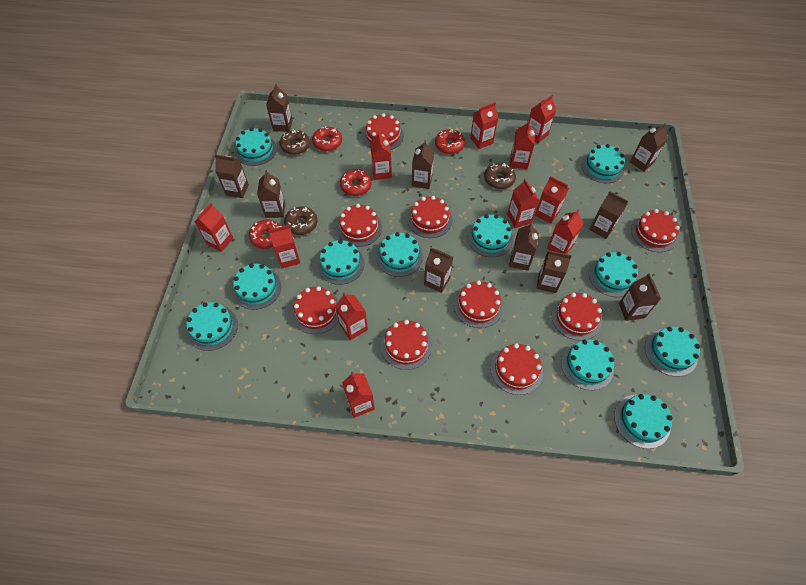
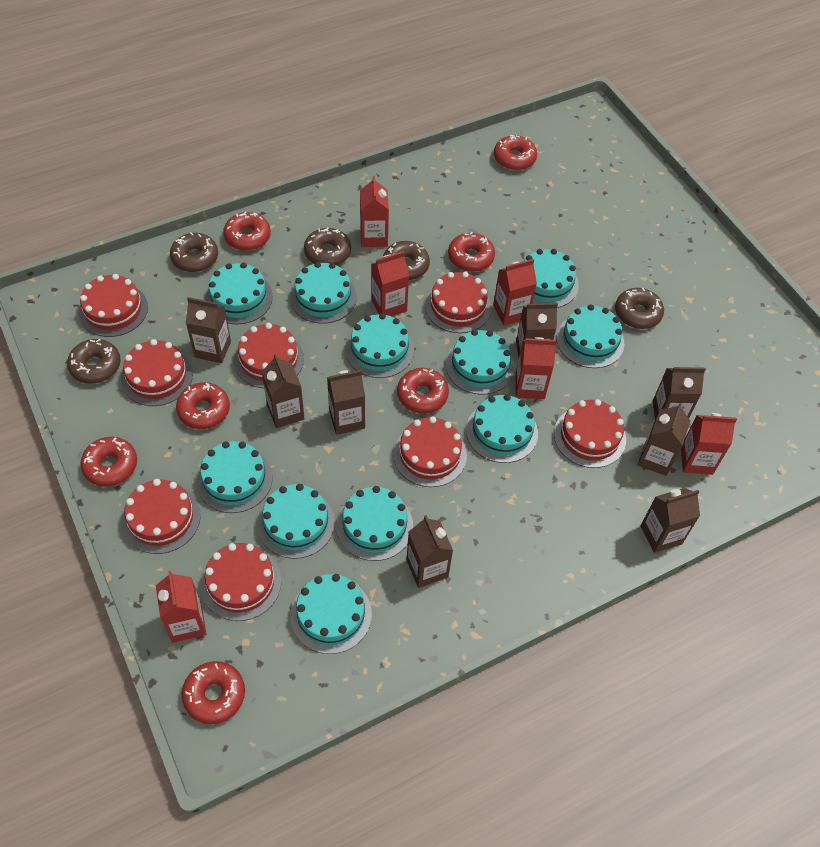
brown carton: [215,155,249,198] [257,170,285,218] [266,84,293,132] [412,140,434,189] [424,248,453,293] [509,222,539,271] [537,251,572,293] [589,191,628,239] [619,273,661,321] [630,123,668,171] = 10 -> [186,297,231,363] [262,354,304,428] [327,370,365,435] [406,515,453,588] [516,303,558,358] [638,403,690,476] [641,488,700,553] [652,367,706,419] = 8
brown donut: [280,130,310,155] [284,206,317,235] [484,163,516,189] = 3 -> [67,339,121,384] [170,232,218,272] [304,227,351,266] [383,241,430,280] [615,288,664,329] = 5
red cake: [292,286,339,334] [337,204,382,247] [363,113,404,150] [381,320,432,370] [408,196,452,238] [454,280,503,328] [490,343,543,395] [552,293,602,341] [631,209,680,252] = 9 -> [79,274,148,337] [121,339,193,406] [122,479,201,554] [201,543,281,621] [234,323,304,388] [393,416,467,487] [425,272,491,333] [554,399,626,468] = 8
red carton: [195,203,233,252] [268,225,300,269] [335,292,368,340] [342,372,375,418] [370,131,392,180] [470,102,498,149] [507,179,539,228] [510,121,535,169] [529,95,557,143] [535,176,569,224] [547,210,584,254] = 11 -> [156,571,206,643] [360,176,389,247] [371,251,409,316] [493,259,537,326] [515,337,557,399] [681,413,737,475] = 6
red donut: [249,220,280,249] [312,126,342,151] [340,169,371,196] [435,129,465,154] = 4 -> [80,437,137,487] [176,382,230,429] [182,661,245,724] [223,211,271,251] [397,368,449,413] [448,232,495,272] [494,135,537,170] = 7

